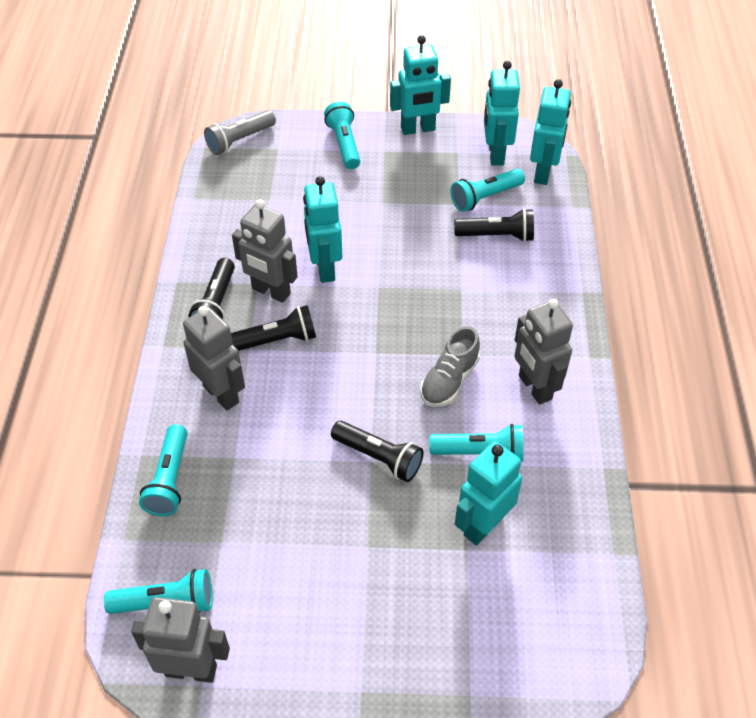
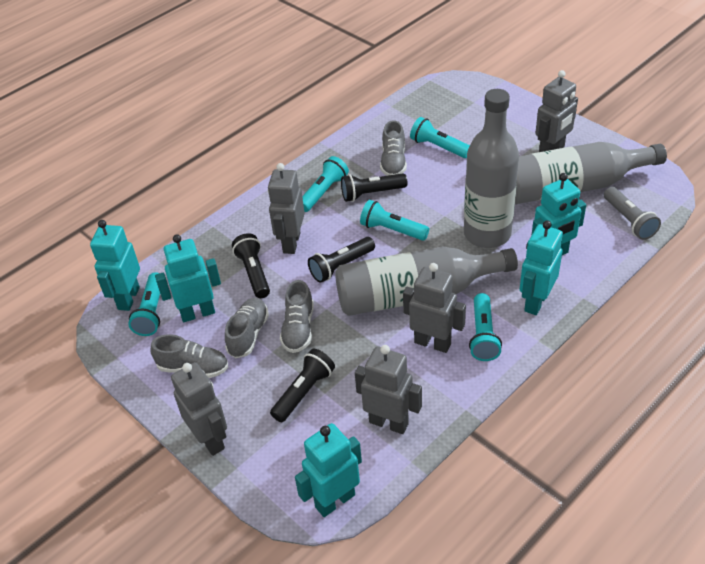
grey bottle: none = 0 -> [335,246,518,316] [464,89,519,248] [515,142,667,204] = 3
grey robot: [131,597,230,683] [183,306,245,410] [232,199,298,303] [515,299,573,405] = 4 -> [171,362,227,456] [268,163,305,254] [355,345,422,434] [403,263,466,353] [535,70,578,152] = 5
grey shoe: [420,326,480,407] = 1 -> [150,335,228,378] [225,298,269,358] [280,280,314,353] [380,120,407,176] = 4

